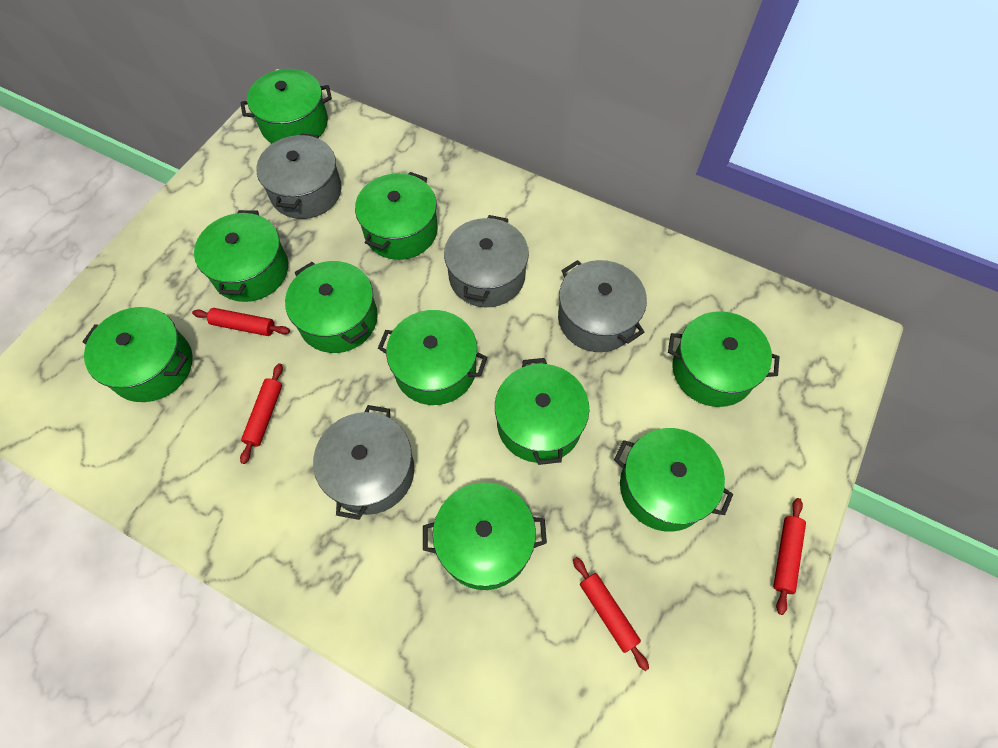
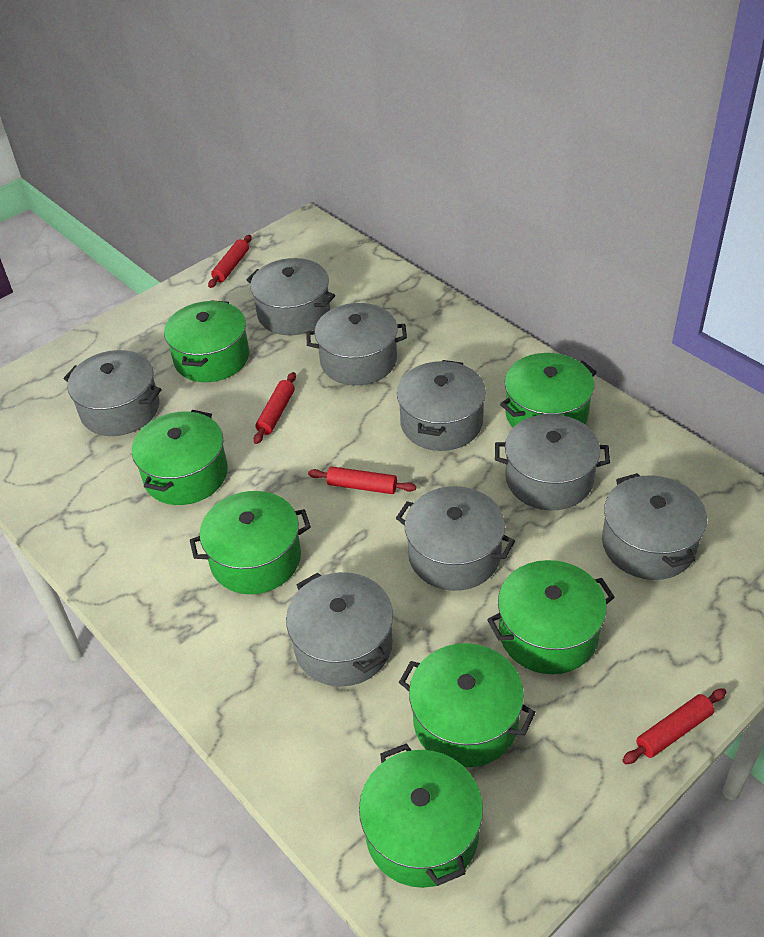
green pot: [82,307,192,402] [194,210,288,302] [241,69,332,144] [285,261,378,353] [355,172,438,260] [378,310,488,405] [423,483,547,590] [495,358,590,465] [614,428,733,532] [668,311,779,407] = 10 -> [132,410,228,505] [164,300,249,382] [190,491,311,594] [359,743,483,888] [399,643,536,767] [487,560,615,674] [500,353,597,428] = 7
grey pot: [256,133,342,219] [313,405,414,520] [444,215,529,307] [558,260,647,352] = 4 -> [64,350,162,436] [246,258,335,335] [286,572,393,687] [307,303,407,385] [396,486,515,591] [397,360,486,451] [495,414,610,511] [602,473,707,580] = 8

